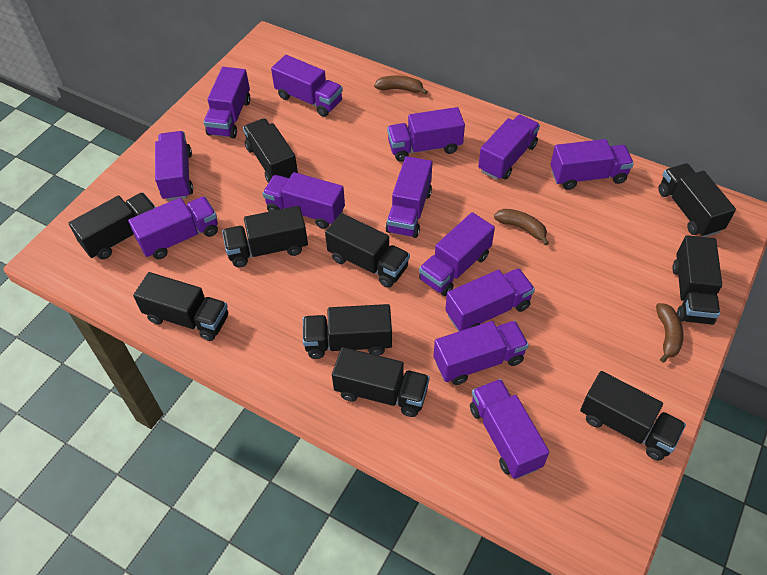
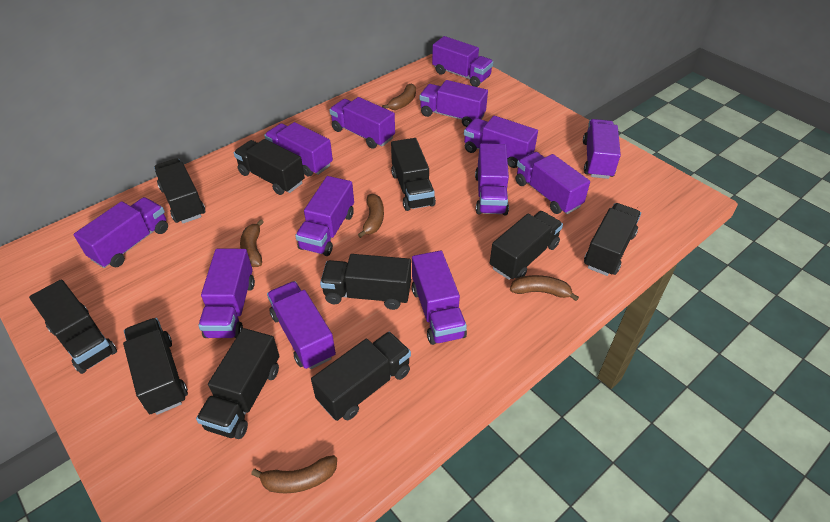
brown banana: [374,76,428,95] [494,209,549,245] [656,303,684,363] = 3 -> [240,219,264,267] [251,455,337,493] [358,194,384,238] [382,83,416,110] [510,275,579,301] = 5

